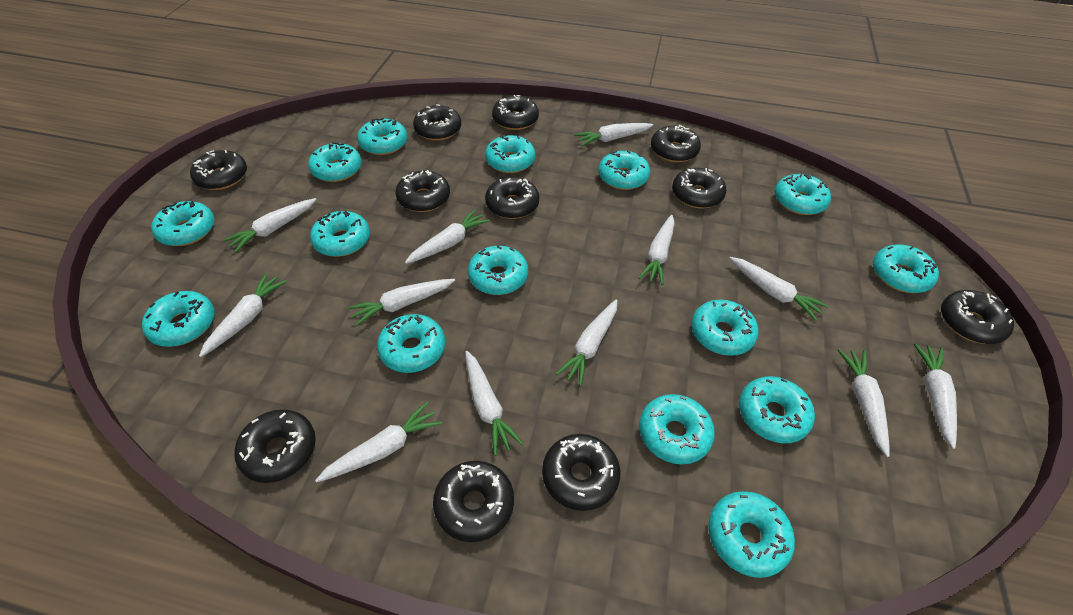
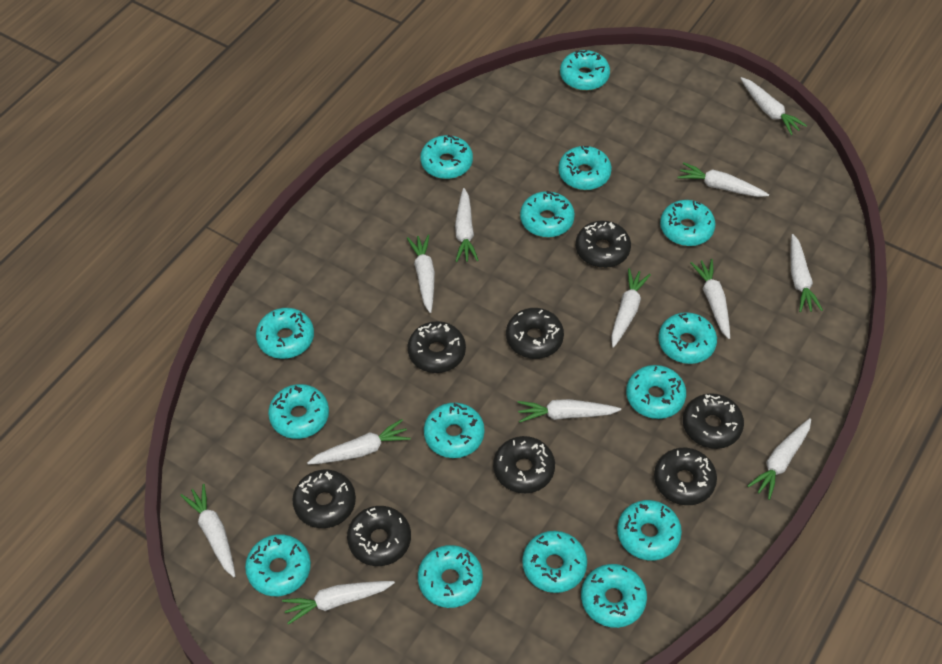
black donut: [190,150,247,190] [234,409,316,483] [396,170,450,212] [413,104,461,141] [433,461,514,542] [485,177,539,219] [492,95,539,130] [542,434,620,511] [651,125,701,162] [672,168,726,209] [941,290,1014,344] = 11 -> [292,469,356,528] [347,506,411,566] [408,321,466,373] [493,436,555,493] [506,308,564,359] [576,220,631,268] [654,448,717,505] [683,393,744,449] = 8

